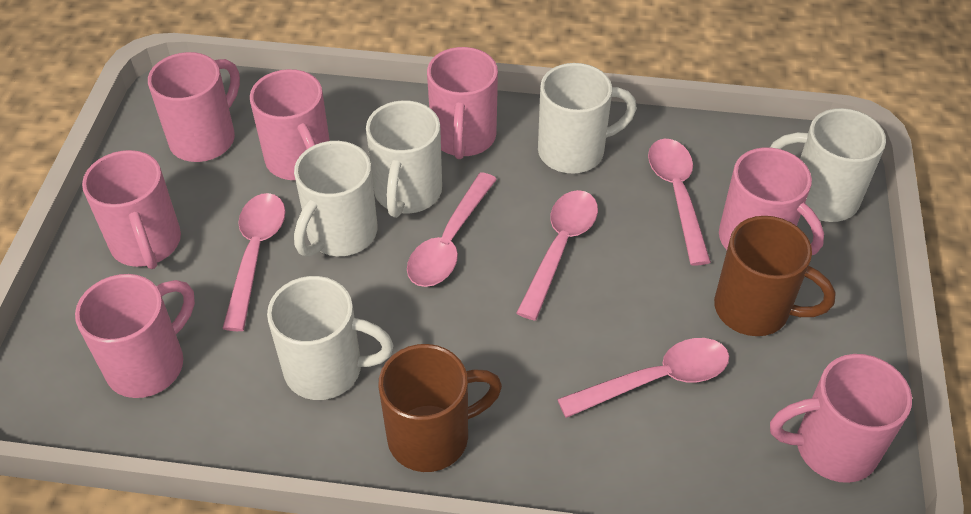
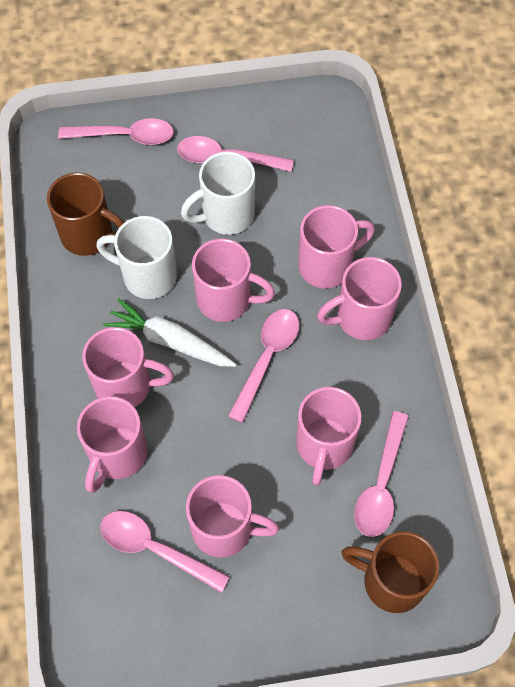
white carrot: none = 0 -> [103,298,237,367] = 1
white mug: [267,276,394,400] [294,141,377,257] [366,100,442,218] [538,63,637,174] [770,108,886,222] = 5 -> [96,216,177,299] [181,152,255,235] = 2

